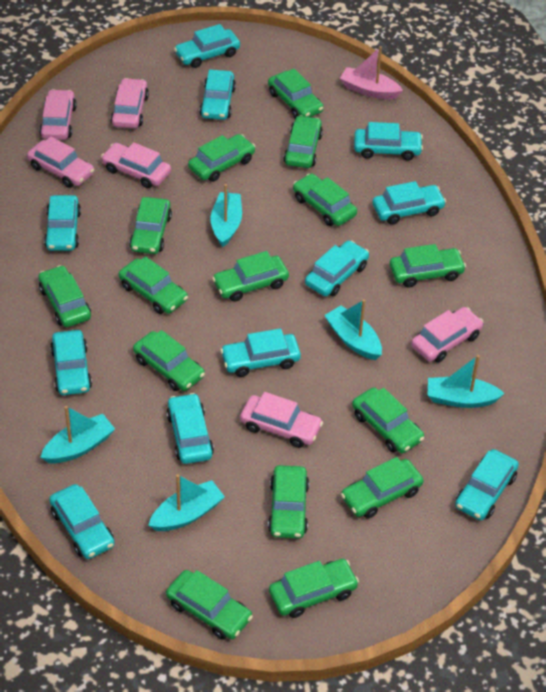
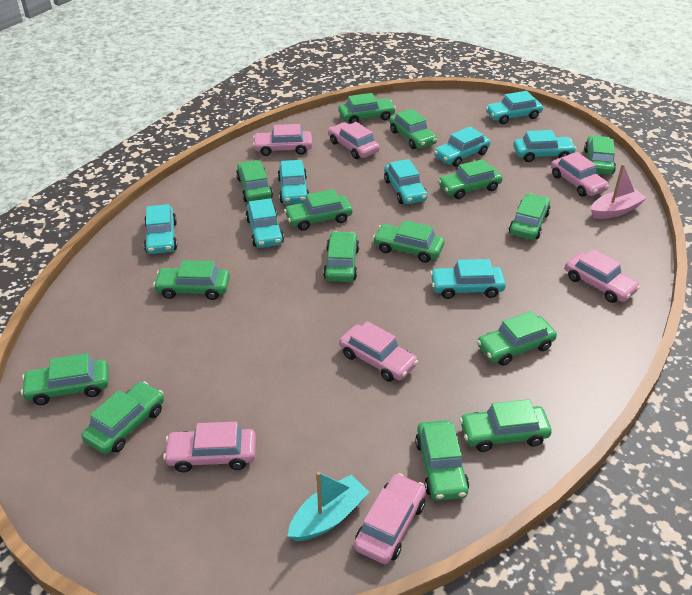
pink car: [27,137,94,188] [39,89,77,140] [101,142,171,188] [111,78,149,128] [240,392,323,448] [411,307,483,363] = 6 -> [163,422,256,472] [253,124,312,156] [329,122,380,159] [339,321,418,382] [354,473,426,564] [551,152,609,197] [565,249,640,303] = 7
turquoise boat: [40,406,115,463] [148,474,225,531] [211,184,242,247] [324,299,382,360] [428,355,505,408] = 5 -> [288,472,369,541] = 1
turquoise car: [44,195,81,251] [49,484,115,559] [50,330,92,395] [166,393,214,464] [174,24,240,68] [200,69,236,120] [220,328,301,377] [305,240,369,296] [354,122,423,161] [373,181,446,225] [455,449,519,520] = 11 -> [144,204,177,254] [245,198,284,248] [277,160,309,204] [384,159,428,204] [430,259,506,299] [434,127,490,167] [486,91,543,124] [513,130,576,162] = 8

